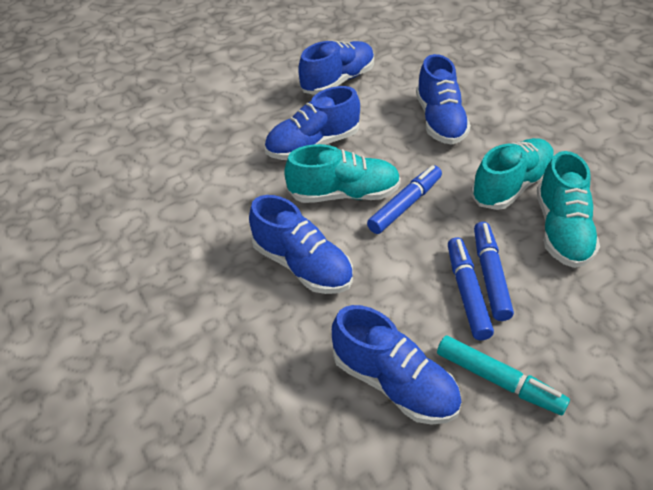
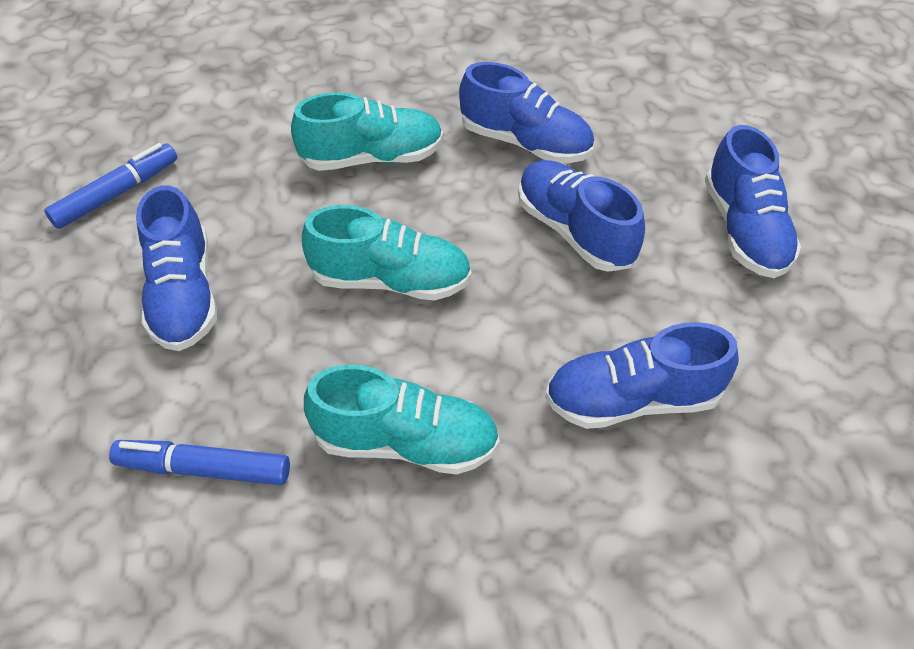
blue marker: [367,165,442,234] [448,237,494,340] [474,222,514,321] = 3 -> [44,143,177,229] [109,440,290,485] = 2
turquoise marker: [437,335,570,415] = 1 -> none = 0

